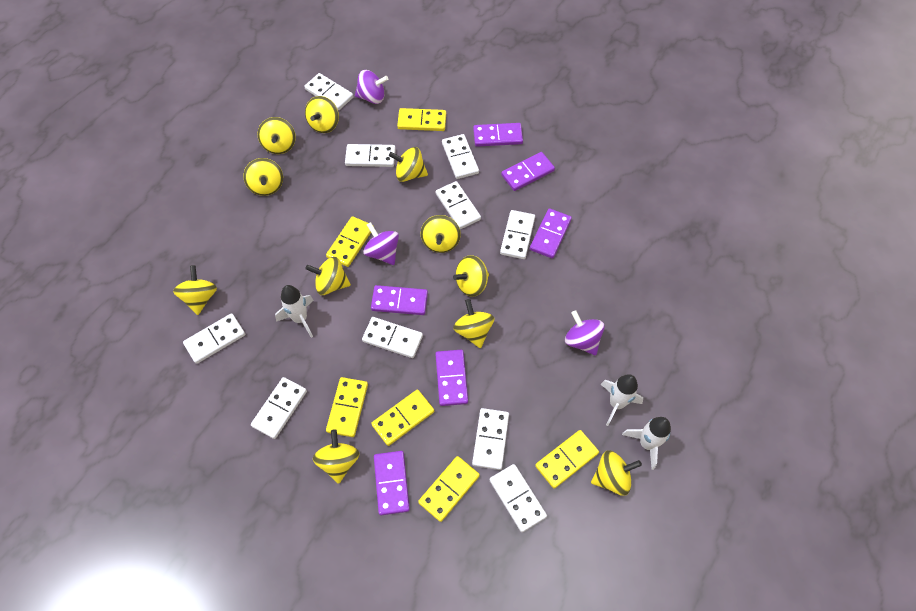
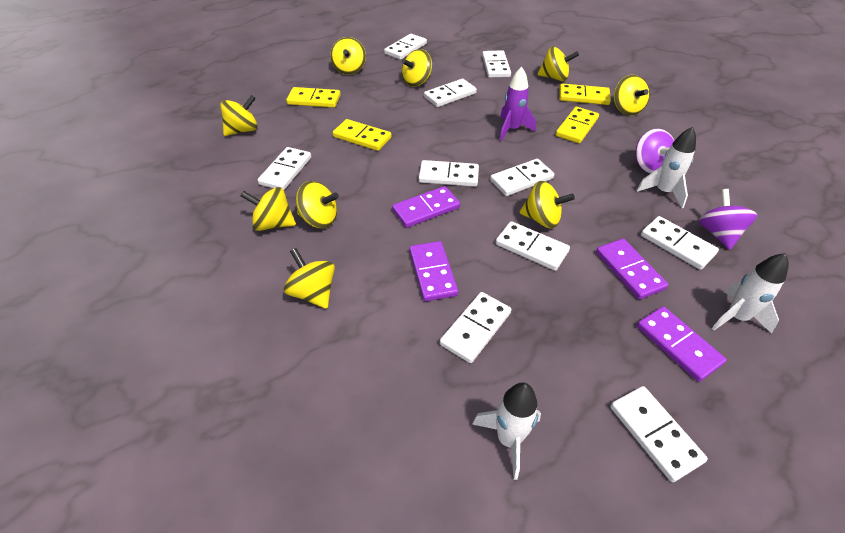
purple domino: [371,285,428,315] [374,451,410,515] [435,350,468,406] [473,123,523,147] [501,152,555,191] [530,208,572,259] = 6 -> [392,186,460,228] [409,241,458,301] [596,238,668,300] [637,306,726,382] = 4
purple rocket: none = 0 -> [499,67,536,141] = 1
purple spinning top: [355,70,388,104] [363,222,399,265] [565,310,605,355] = 3 -> [635,129,674,173] [699,189,757,250] = 2
yellow domino: [326,216,371,267] [326,377,368,437] [371,390,434,446] [397,108,446,131] [418,456,480,522] [535,430,599,489] = 6 -> [286,87,341,108] [333,119,392,151] [556,107,599,144] [559,83,611,105] = 4
yellow spinning top: [173,265,217,315] [243,158,283,196] [257,117,296,154] [305,96,339,133] [305,257,351,295] [313,429,359,484] [389,147,428,182] [421,215,461,253] [453,255,489,297] [453,299,494,348] [591,450,642,496] = 11 -> [220,95,257,136] [241,187,296,231] [284,248,335,309] [296,181,339,228] [330,37,366,75] [402,49,432,87] [520,181,575,229] [538,46,579,81] [614,75,650,116] = 9

